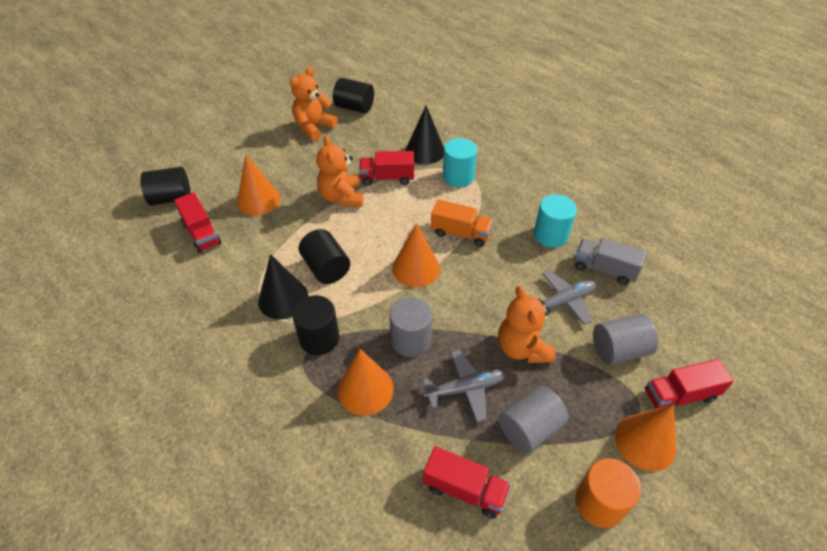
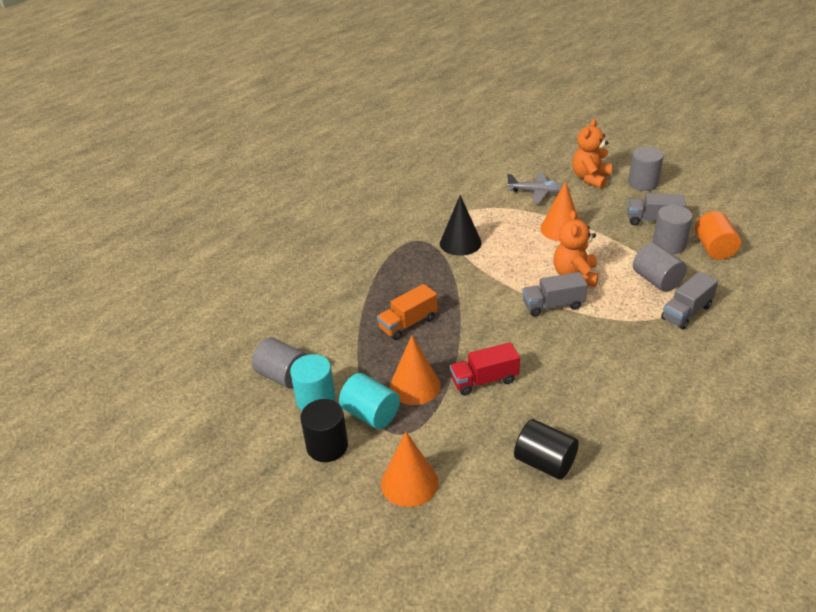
black cone: [258,254,308,320] [405,105,444,164] = 2 -> [440,195,482,256] = 1
black cylinder: [140,167,191,205] [292,295,339,355] [299,229,350,284] [333,78,374,114] = 4 -> [300,399,348,462] [514,419,579,480] = 2
grey cylinder: [390,297,432,357] [499,385,569,454] [593,314,658,365] = 3 -> [252,338,307,389] [628,147,664,191] [633,243,687,292] [653,205,693,254] = 4
grey plane: [423,350,505,422] [538,270,596,325] = 2 -> [507,173,563,204] = 1
grey truck: [575,238,646,285] = 1 -> [523,272,588,317] [628,193,686,225] [661,272,718,329] = 3
orange cone: [237,154,281,216] [337,349,394,416] [392,223,440,287] [615,404,676,471] = 4 -> [381,431,438,507] [390,335,441,405] [540,181,579,241] = 3
orange teddy bear: [290,67,338,141] [316,136,363,207] [498,286,555,363] = 3 -> [553,210,598,287] [572,119,612,189] = 2
red truck: [174,192,222,253] [359,151,414,186] [423,446,511,519] [645,359,734,409] = 4 -> [450,342,520,396] = 1

